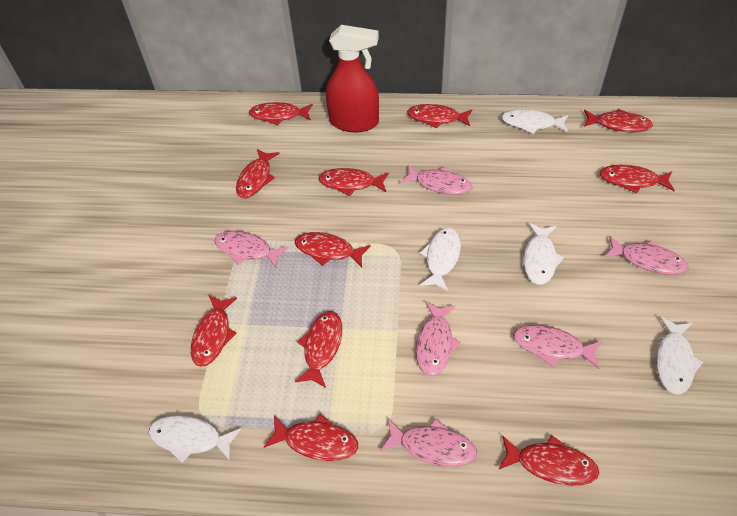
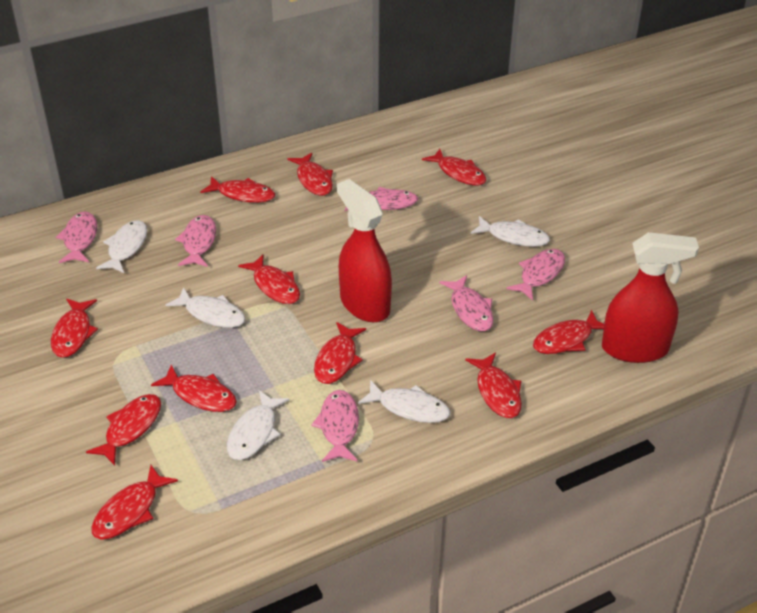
red spray bottle: [326,25,379,132] = 1 -> [337,179,392,322] [602,232,699,363] = 2

